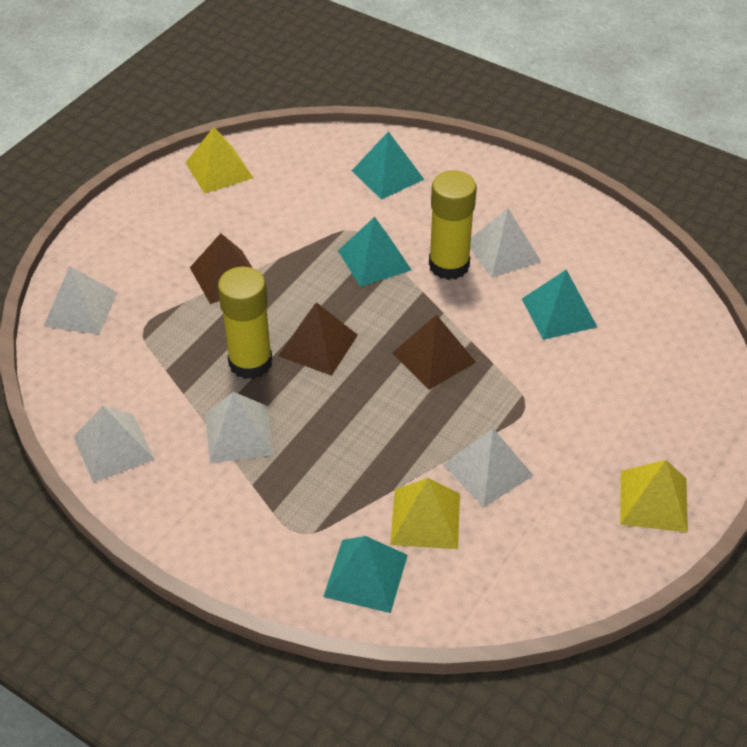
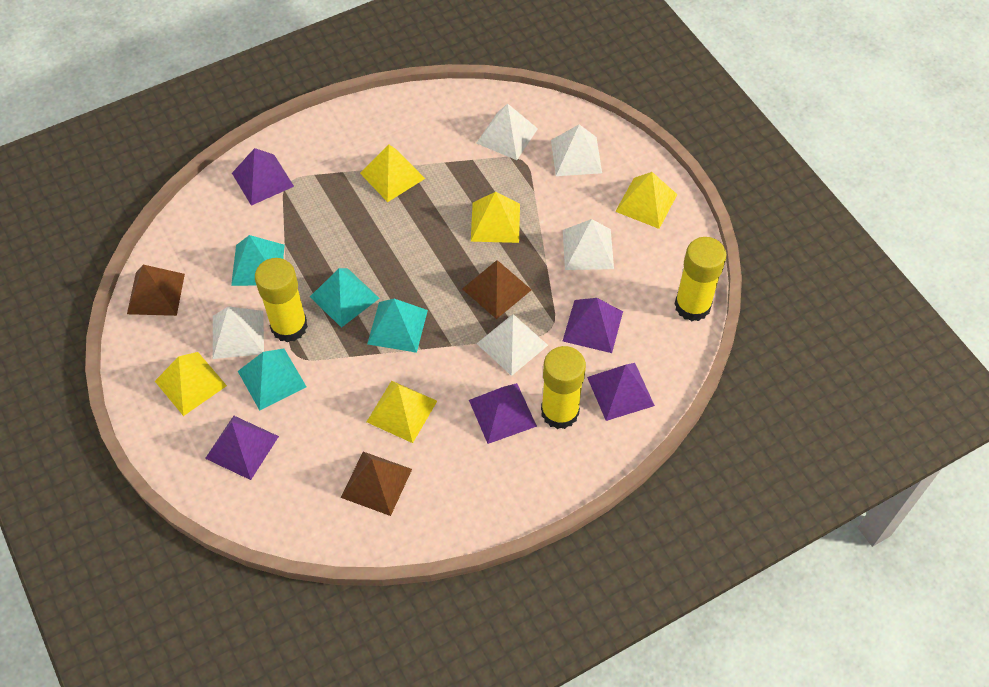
purple pyramid: none = 0 -> [205,416,279,480] [232,148,294,206] [469,383,537,444] [563,298,623,353] [587,363,655,421] = 5
yellow glue stick: [218,267,272,379] [429,170,477,280] = 2 -> [255,258,308,342] [541,346,586,429] [675,237,726,321] = 3
yellow pyramid: [185,127,253,194] [390,478,460,549] [620,460,688,532] = 3 -> [155,352,227,416] [360,144,425,202] [367,381,437,443] [471,192,520,243] [615,172,677,229] = 5

